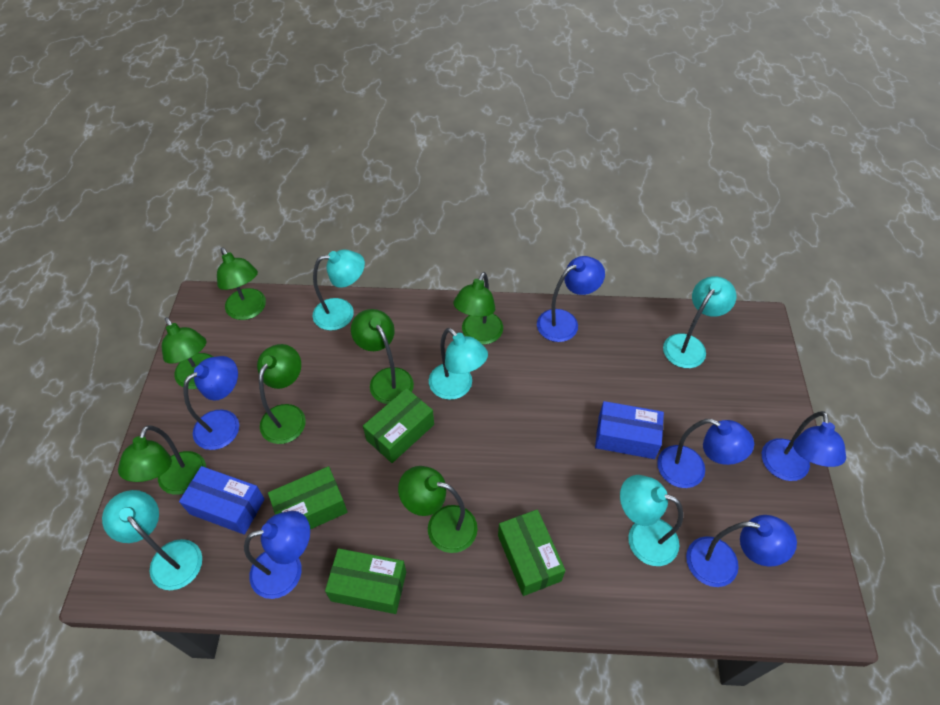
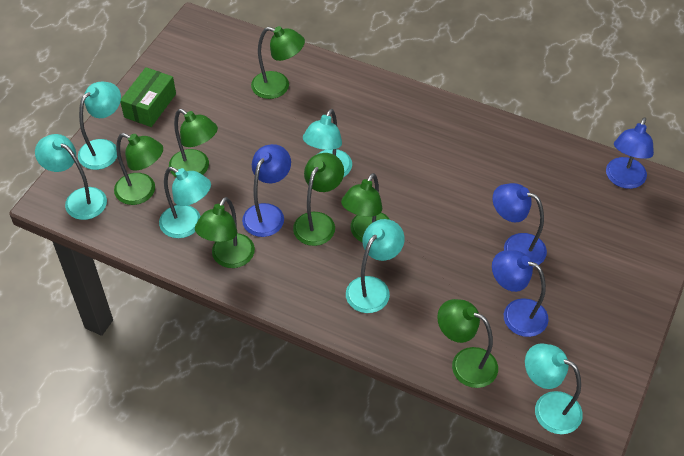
blue box: [179,466,265,535] [595,401,664,459] = 2 -> none = 0
blue lamp: [183,356,239,450] [244,511,310,599] [537,256,605,342] [657,419,754,488] [686,515,797,587] [762,411,846,481] = 6 -> [242,144,291,237] [492,250,548,337] [493,183,547,265] [606,117,654,189] = 4
green box: [268,466,348,529] [325,548,406,614] [363,388,434,463] [498,509,566,596] = 4 -> [120,67,176,127] = 1
turquoise lamp: [102,490,202,590] [313,250,365,330] [429,328,488,400] [620,475,683,566] [663,276,736,368] = 5 -> [35,134,107,220] [78,82,121,170] [159,167,211,238] [303,109,352,177] [346,219,404,313] [525,343,583,434] = 6

